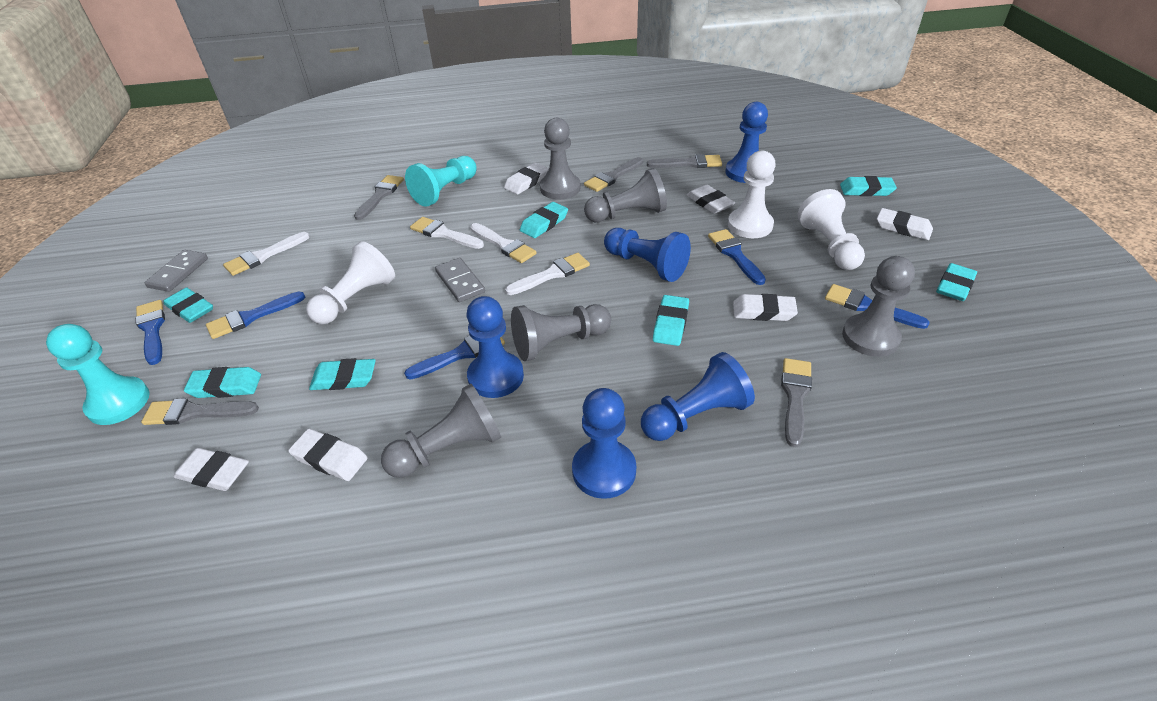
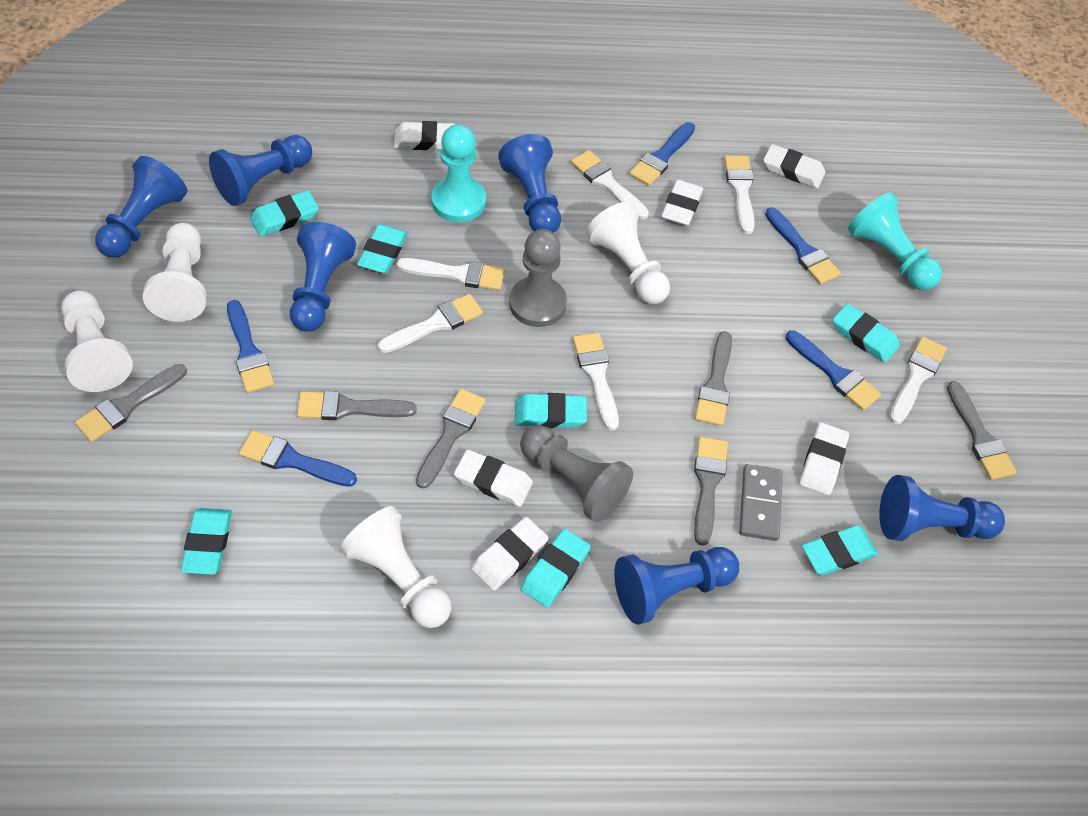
blue pawn: [466,296,524,398] [572,388,637,499] [604,228,691,282] [641,352,755,441] [726,102,768,183] = 5 -> [95,156,187,258] [209,135,312,206] [290,222,356,332] [498,134,561,233] [614,547,739,625] [879,475,1005,541] = 6
grey brush: [141,398,259,425] [354,175,404,220] [584,157,643,192] [647,154,722,168] [781,358,812,447] = 5 -> [75,364,187,442] [297,391,417,420] [416,389,486,489] [694,437,728,546] [695,331,732,426] [947,381,1017,480] = 6
grey domino: [145,250,208,292] [435,258,485,302] = 2 -> [739,464,783,541] = 1
grey pawn: [381,384,501,478] [511,304,611,361] [540,118,581,200] [584,168,667,222] [842,256,915,357] = 5 -> [509,229,567,327] [520,425,633,522] = 2
white brush: [223,232,310,276] [410,217,484,249] [470,223,537,263] [505,253,590,295] = 4 -> [378,294,483,353] [396,258,505,291] [571,150,649,219] [573,332,619,430] [724,155,755,234] [890,337,947,424] = 6
white pawn: [306,241,395,324] [728,151,776,238] [798,189,865,270] = 3 -> [61,291,133,392] [143,223,207,322] [340,506,451,628] [586,202,670,304] = 4

